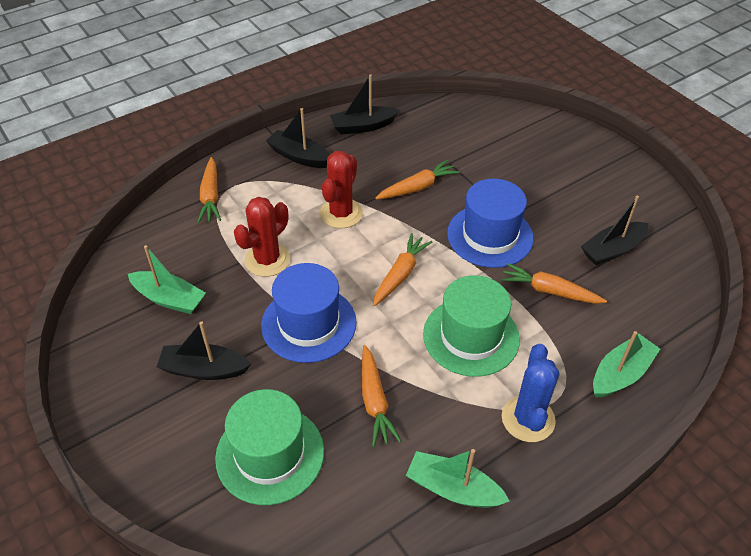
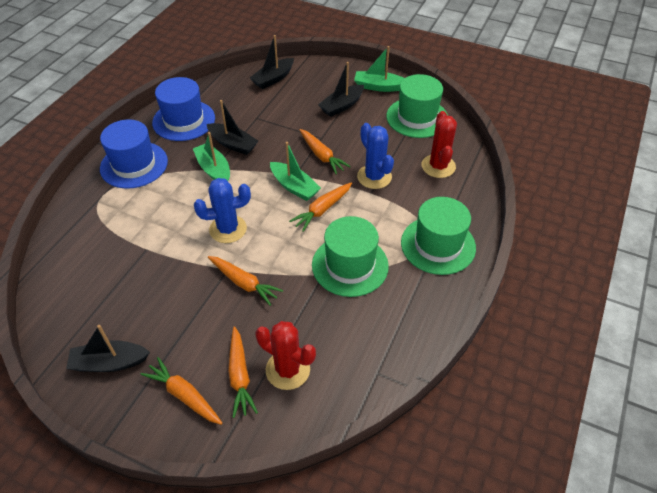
blue cactus: [502,344,559,442] = 1 -> [194,178,251,243] [357,123,394,189] = 2
green hat: [215,389,324,505] [423,275,520,377] = 2 -> [312,216,389,297] [386,74,448,138] [401,197,476,275] = 3

